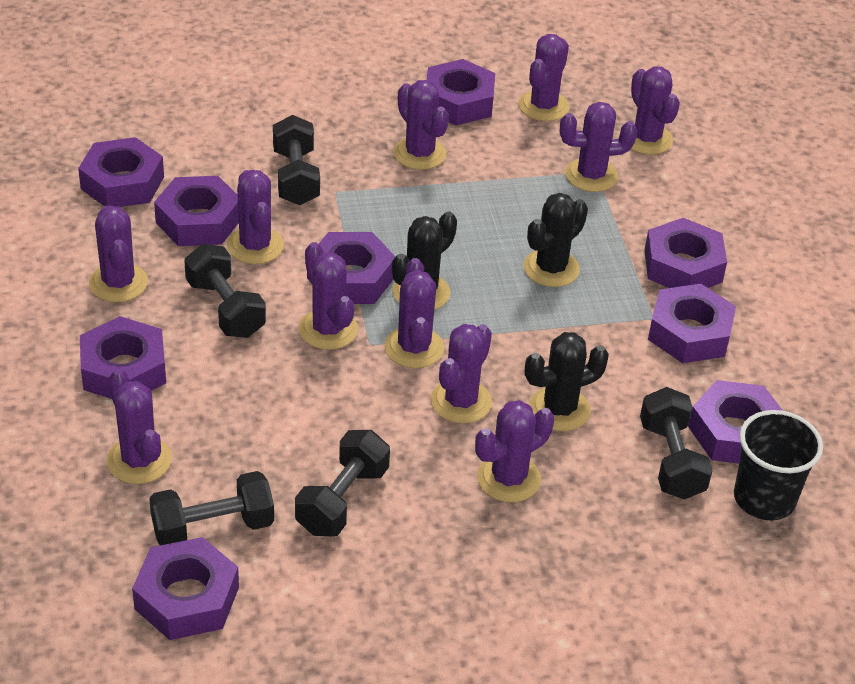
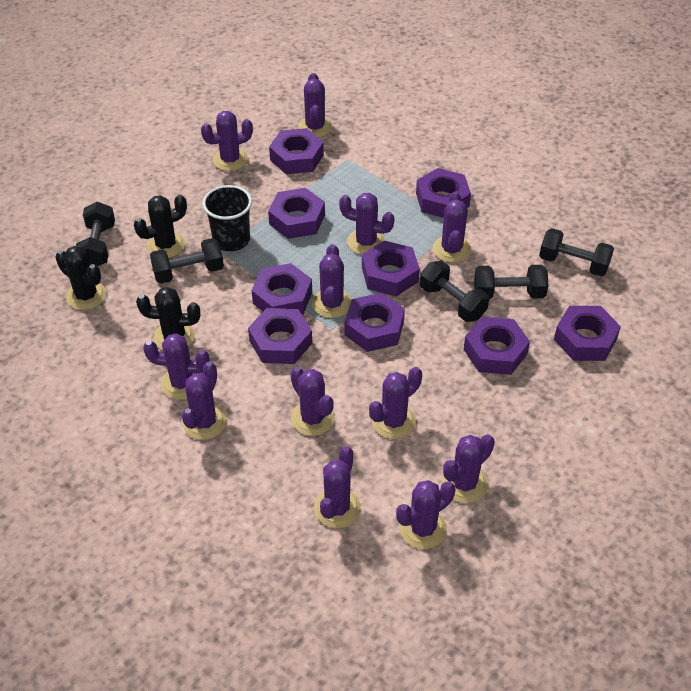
purple cactus: [89,205,148,302] [107,369,172,484] [227,170,284,264] [299,242,358,350] [384,258,444,368] [393,80,449,170] [430,324,492,424] [475,400,554,502] [518,34,569,121] [560,102,638,192] [631,66,680,155] = 11 -> [143,333,209,400] [182,362,227,440] [201,111,253,171] [291,367,335,436] [298,73,332,138] [312,244,352,318] [314,446,361,528] [339,193,395,255] [369,367,422,439] [396,480,455,549] [433,191,471,263] [442,434,495,503] = 12

